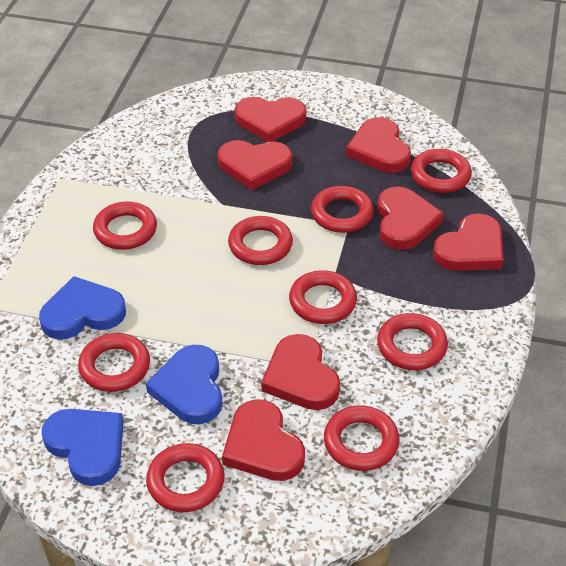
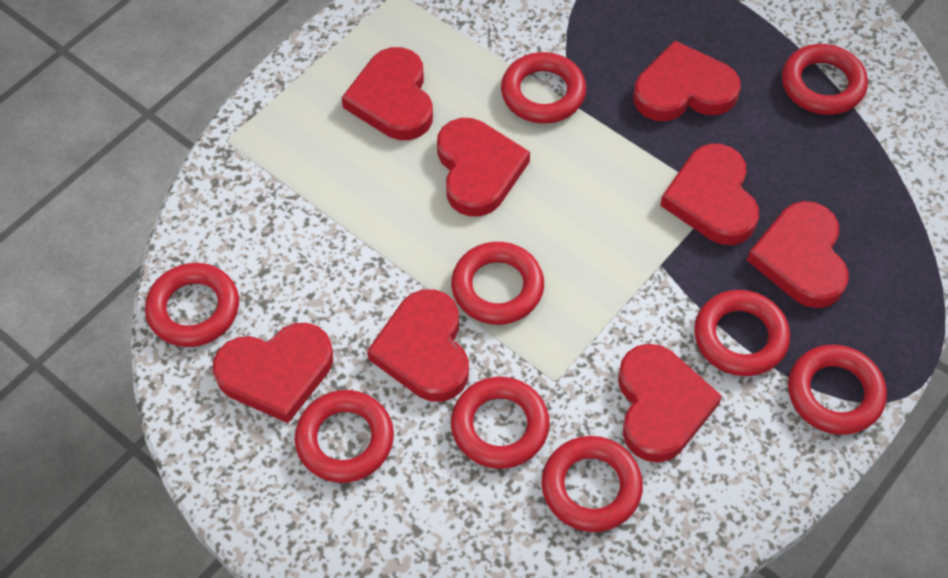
blue heart: [39,276,126,340] [42,409,124,486] [146,345,222,424] = 3 -> none = 0
red heart: [218,140,292,190] [222,399,305,481] [235,97,306,142] [261,334,340,410] [346,117,411,173] [377,187,444,250] [433,214,503,271] = 7 -> [213,323,333,423] [341,47,433,140] [367,289,469,402] [437,118,530,216] [618,344,722,462] [633,41,741,121] [660,144,759,245] [747,201,849,308] = 8

